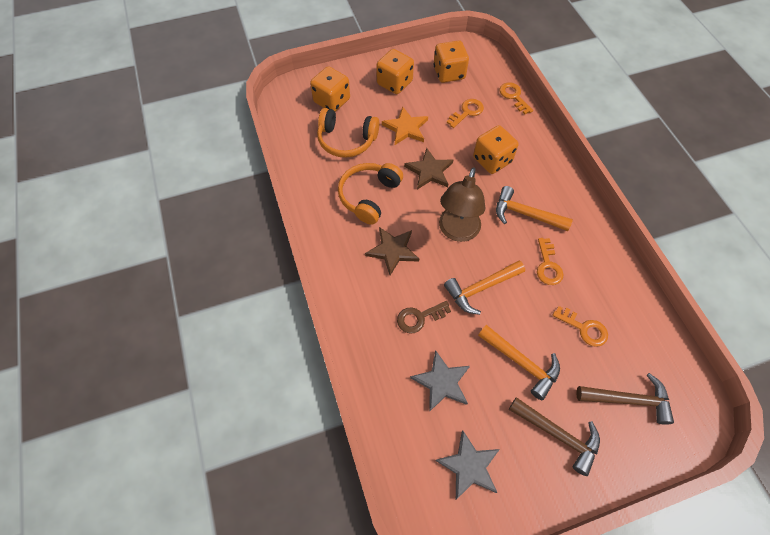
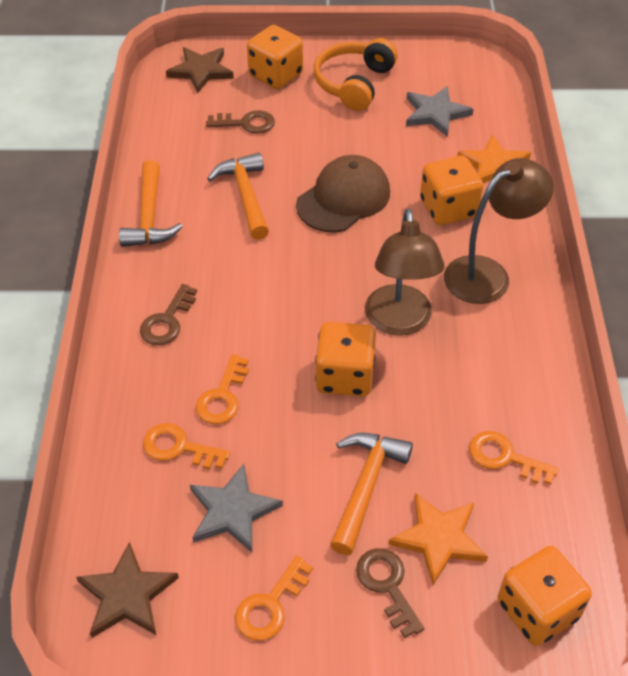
brown cap: none = 0 -> [296,155,390,232] = 1
brown hammer: [509,397,600,476] [577,373,674,425] = 2 -> none = 0
brown key: [397,301,451,334] = 1 -> [140,284,197,345] [206,110,275,134] [356,548,424,638] = 3
brown lamp: [439,168,485,242] = 1 -> [365,209,445,336] [444,158,554,304] = 2
orange headphones: [317,108,379,158] [338,163,403,225] = 2 -> [314,38,398,111] = 1
orange star: [382,106,428,145] = 1 -> [388,493,488,585] [457,135,531,183] = 2

